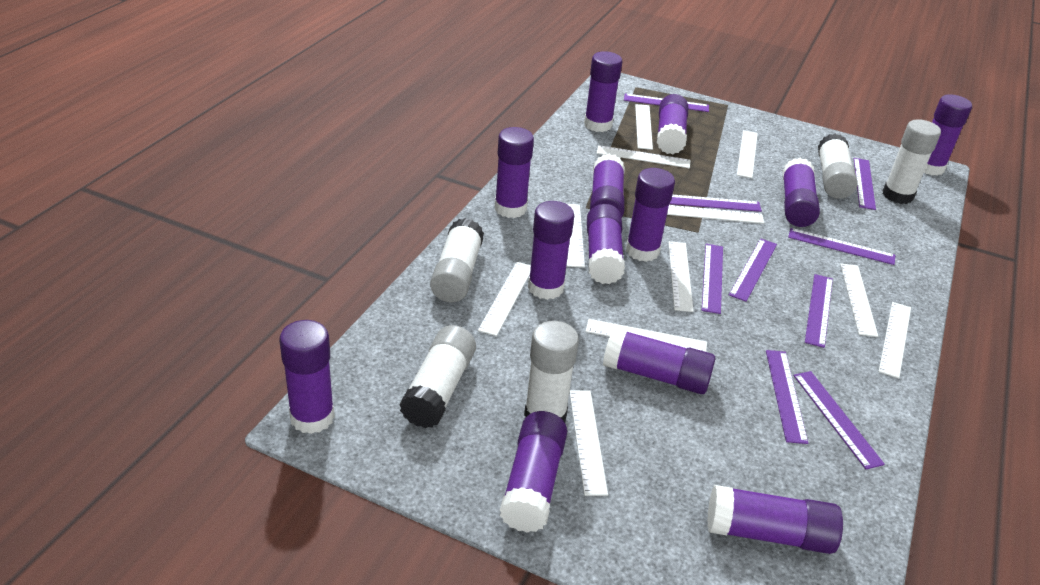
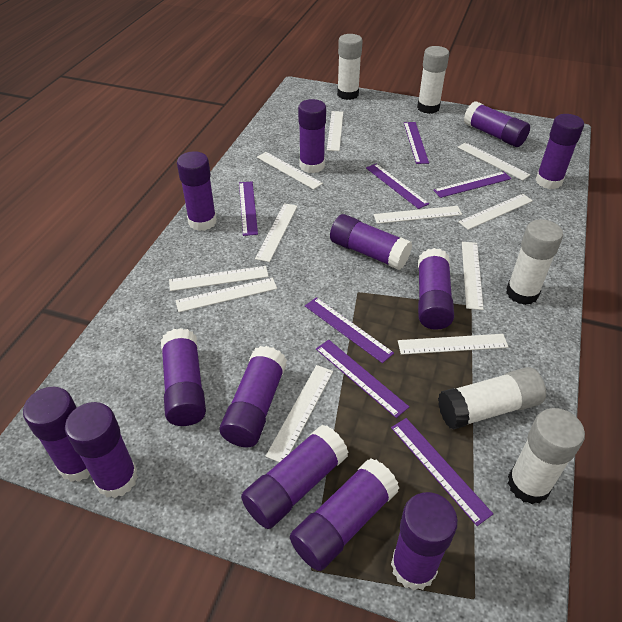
purple ruler: [624,93,709,112] [669,195,762,212] [702,244,723,314] [729,239,777,302] [766,350,808,444] [788,228,895,265] [793,371,885,469] [805,274,833,348] [854,158,876,210] = 9 -> [239,181,258,236] [305,297,394,363] [316,340,409,418] [366,164,429,209] [391,418,493,526] [404,122,429,164] [433,171,511,198] = 7

